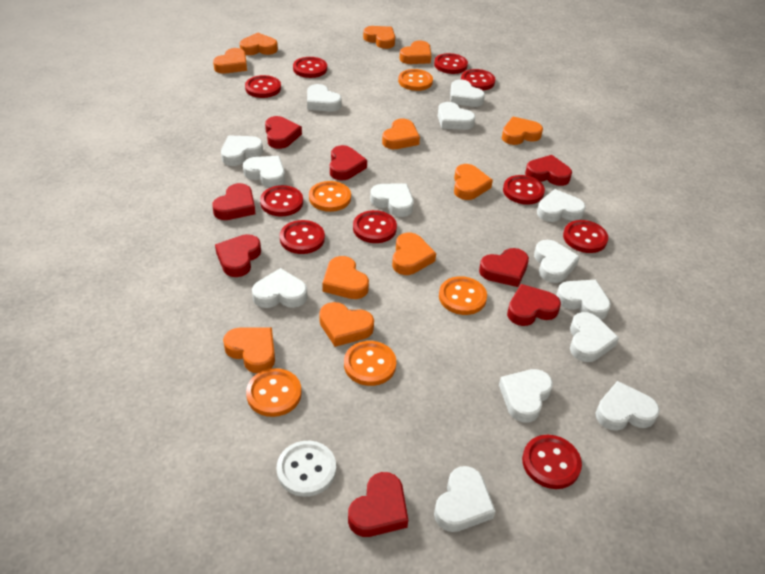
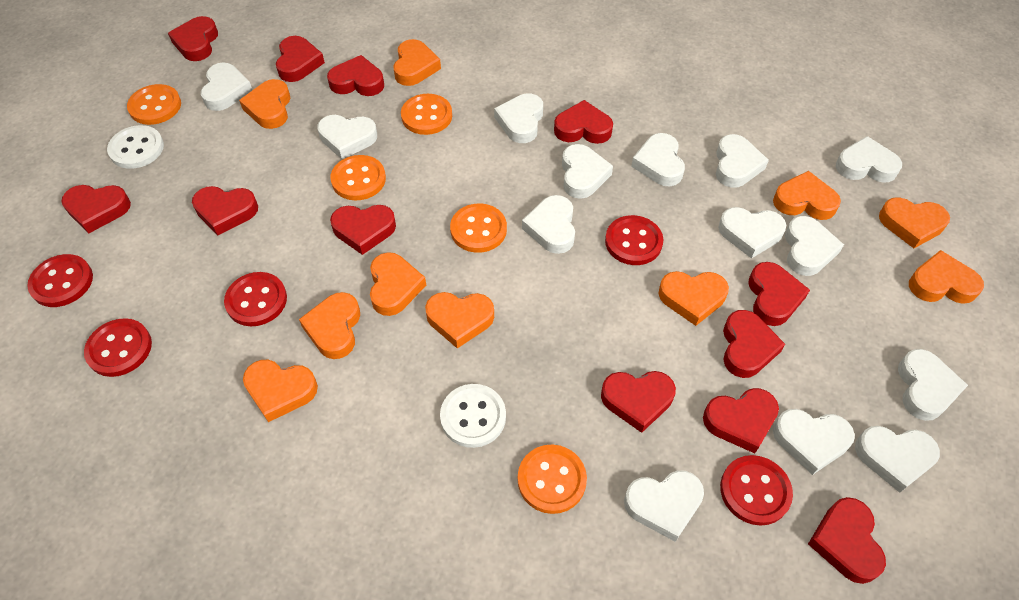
orange heart: [213,48,247,73] [223,327,275,373] [240,33,278,55] [319,302,374,347] [322,256,369,299] [363,26,395,49] [382,119,420,149] [392,233,436,275] [399,40,431,64] [454,164,493,200] [502,116,543,145] = 11 -> [239,79,290,129] [243,360,318,422] [299,292,360,359] [370,252,426,316] [393,39,441,86] [425,292,494,348] [659,271,729,326] [773,171,841,220] [879,198,950,248] [909,250,984,304] = 10
red button: [245,75,281,98] [260,185,303,217] [280,220,325,254] [293,57,327,78] [353,210,397,243] [434,53,468,74] [461,69,495,91] [503,175,545,205] [522,435,582,489] [563,220,608,253] = 10 -> [27,254,93,307] [84,318,152,377] [224,272,287,326] [605,215,663,265] [720,455,793,526] = 5
red heart: [212,183,255,220] [215,234,261,277] [265,116,302,149] [330,145,367,180] [348,472,408,537] [479,248,529,287] [507,284,561,326] [525,155,572,186] = 8 -> [61,185,131,233] [168,16,218,61] [192,186,258,235] [276,36,325,82] [327,55,384,96] [330,205,396,255] [554,100,613,144] [601,371,676,433] [703,388,779,453] [723,310,785,378] [748,262,810,326] [808,497,886,584] = 12
white button: [277,441,336,497] = 1 -> [107,125,164,169] [440,384,506,448] = 2

